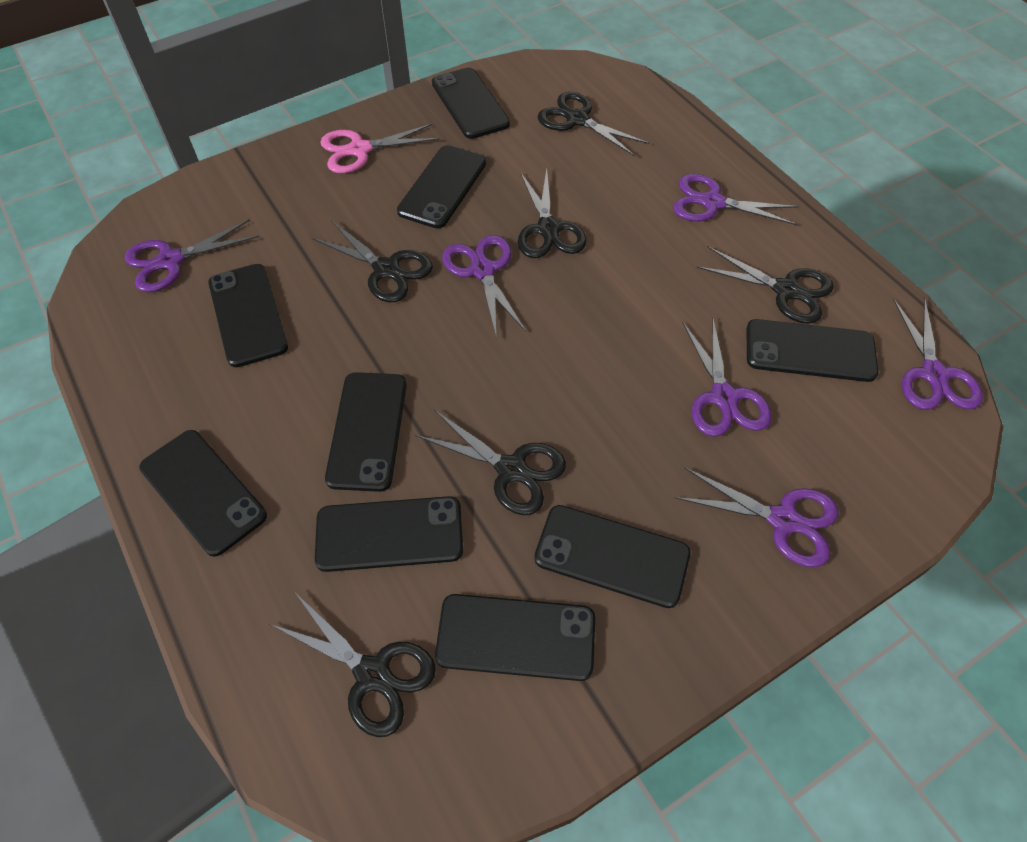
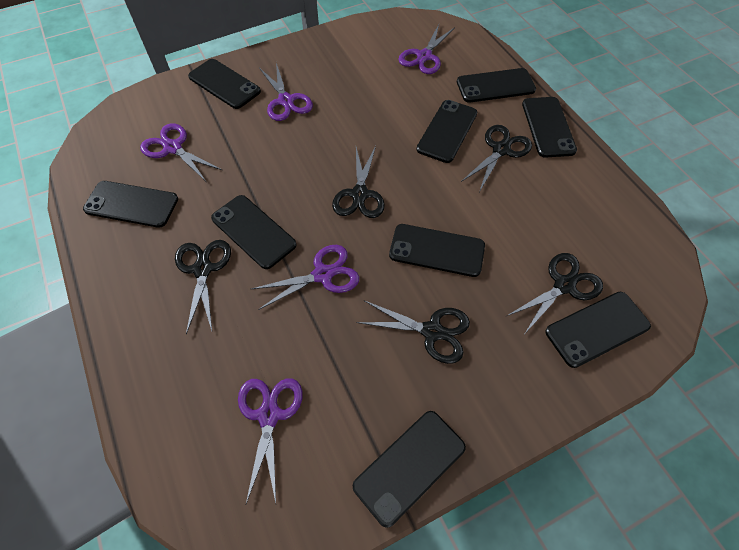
black scissors: [270,594,436,737] [312,220,433,302] [415,410,566,515] [518,169,587,258] [537,92,649,156] [696,247,834,324] = 6 -> [175,240,231,334] [332,146,385,218] [356,301,470,364] [461,125,532,192] [507,253,603,333] = 5
pink scissors: [321,123,440,173] = 1 -> none = 0
purple scissors: [125,219,259,292] [442,235,526,335] [673,174,799,225] [674,467,839,567] [682,319,771,437] [893,298,983,410] = 6 -> [140,123,222,181] [238,378,303,504] [252,245,359,310] [259,63,313,121] [398,24,454,74] = 5

